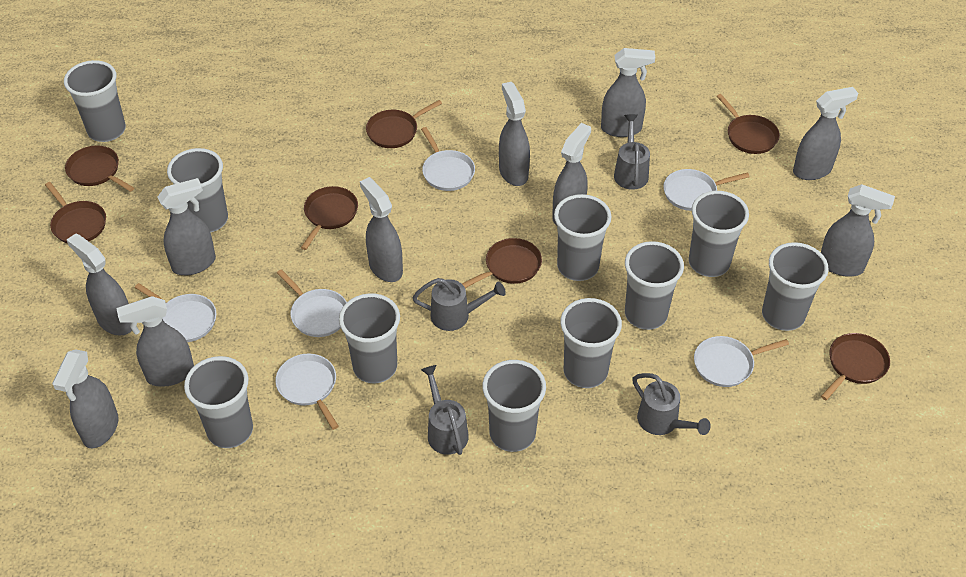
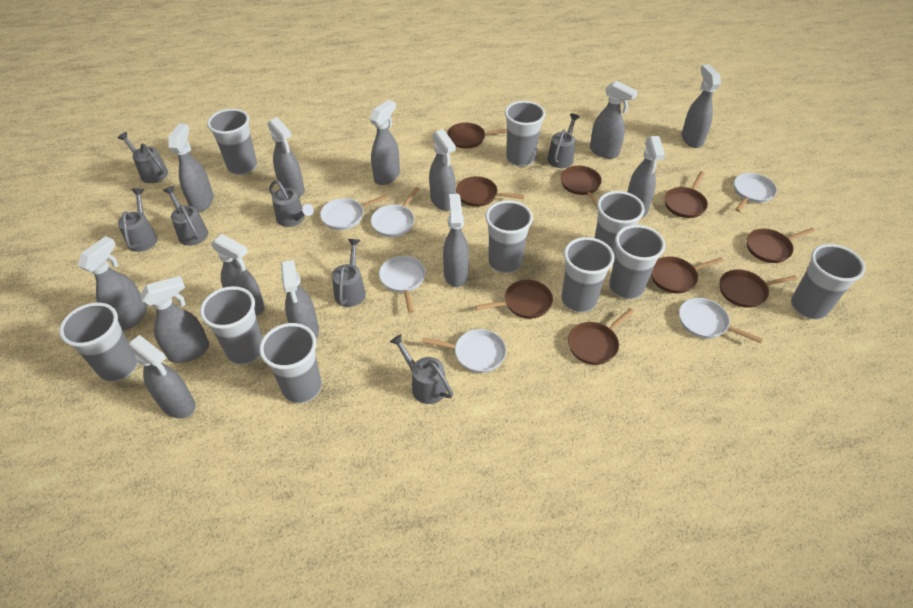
brown pan: [45,182,106,244] [65,145,134,192] [301,186,358,250] [366,100,442,148] [462,238,542,288] [717,94,780,154] [821,333,890,400] = 7 -> [447,122,507,149] [456,176,524,207] [475,280,553,319] [560,166,602,207] [568,308,634,365] [651,256,723,294] [664,171,708,218] [720,269,797,308] [747,228,815,263] = 9
grey spray bottle: [52,349,118,448] [67,234,132,335] [117,296,194,387] [158,178,216,275] [360,177,403,282] [499,82,530,186] [552,123,591,225] [601,48,655,137] [793,87,858,180] [821,184,895,277] = 10 -> [78,236,147,331] [128,335,195,418] [140,276,209,363] [168,124,214,212] [211,234,265,316] [268,117,305,197] [281,260,319,339] [370,100,400,185] [429,129,456,211] [443,194,469,287] [590,81,638,159] [627,136,665,217] [682,64,721,148] = 13
grey watering can: [413,278,506,331] [421,365,469,455] [614,114,650,190] [632,373,711,435] = 4 -> [118,132,168,183] [118,189,158,252] [163,186,208,246] [269,180,314,227] [332,239,366,307] [390,334,453,404] [548,113,580,168] = 7

